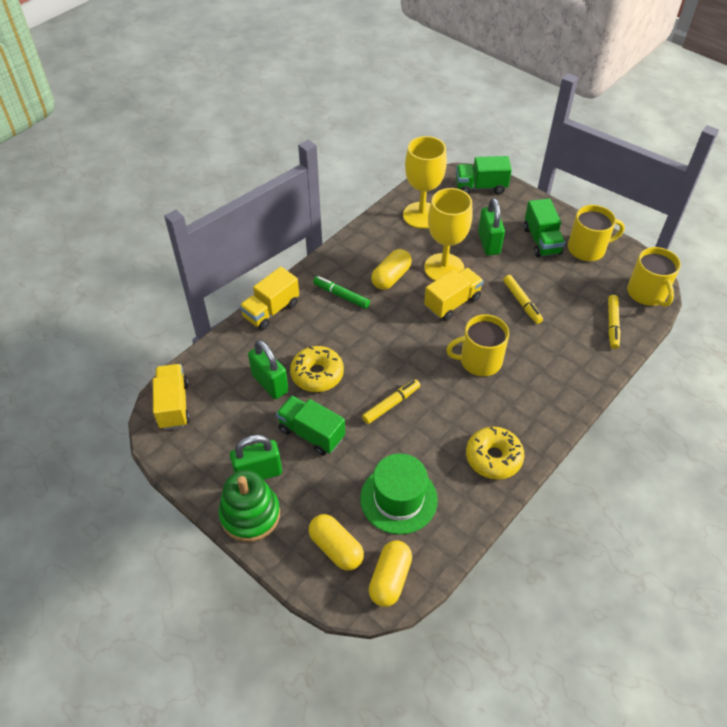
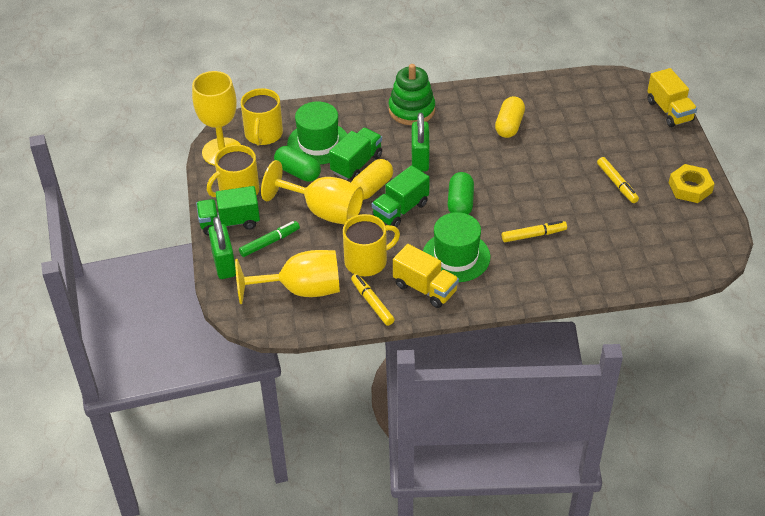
green capsule: none = 0 -> [274,146,321,182] [448,172,474,215] = 2
green hat: [360,453,438,535] = 1 -> [287,101,347,164] [423,212,490,282] = 2
green padlock: [230,435,282,480] [248,340,289,399] [478,198,505,255] = 3 -> [208,217,236,279] [412,113,430,172] = 2
yellow capsule: [308,514,364,571] [369,540,412,607] [371,249,412,290] = 3 -> [351,159,393,200] [495,96,525,138] = 2
yellow donut: [290,346,344,392] [466,427,524,480] = 2 -> none = 0
yellow goblet: [403,136,447,229] [424,188,473,281] = 2 -> [192,71,241,166] [235,250,340,304] [261,160,363,224] = 3
yellow nut: none = 0 -> [669,164,714,203] = 1
yellow truck: [153,364,190,430] [239,267,299,330] [424,268,484,321] = 3 -> [393,244,459,308] [647,68,697,127] = 2

